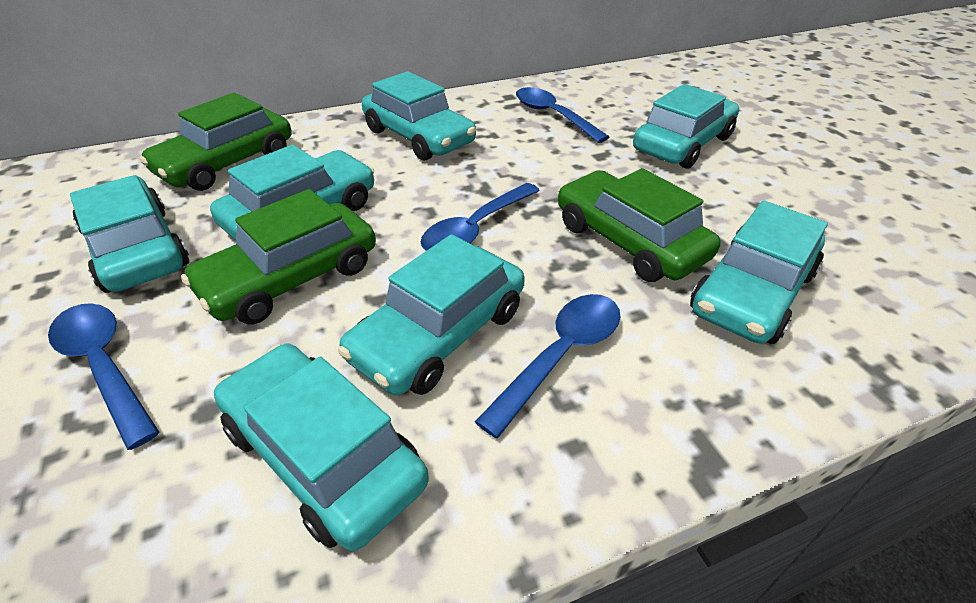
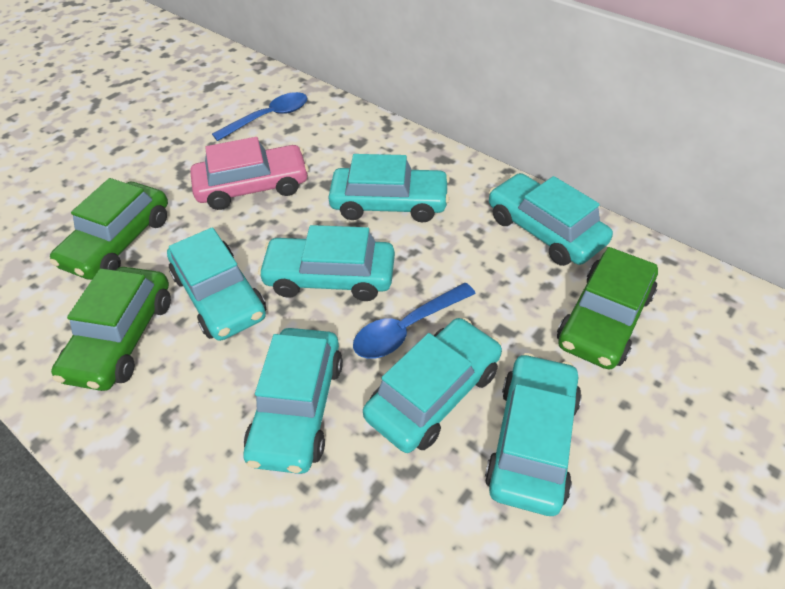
blue spoon: [48,303,159,450] [421,183,540,251] [475,294,621,438] [516,87,610,143] = 4 -> [212,92,307,141] [353,283,476,359] = 2
pink car: none = 0 -> [190,137,309,210] = 1

